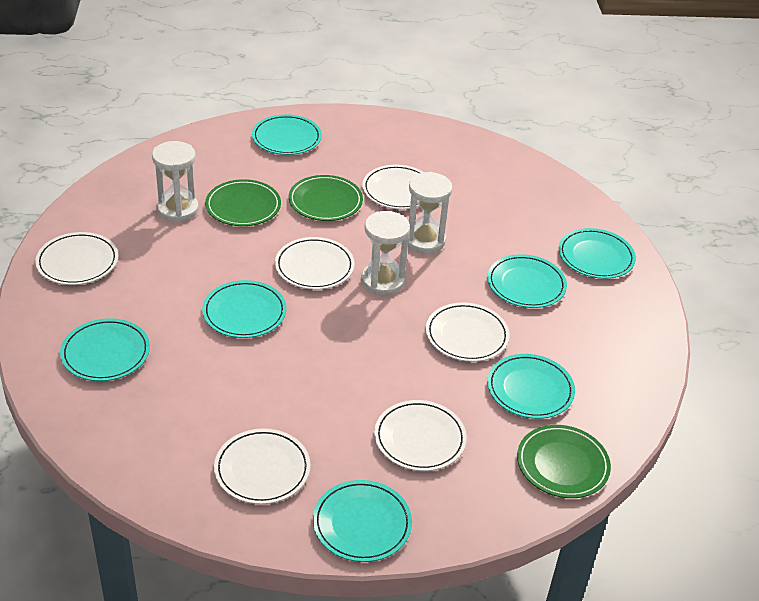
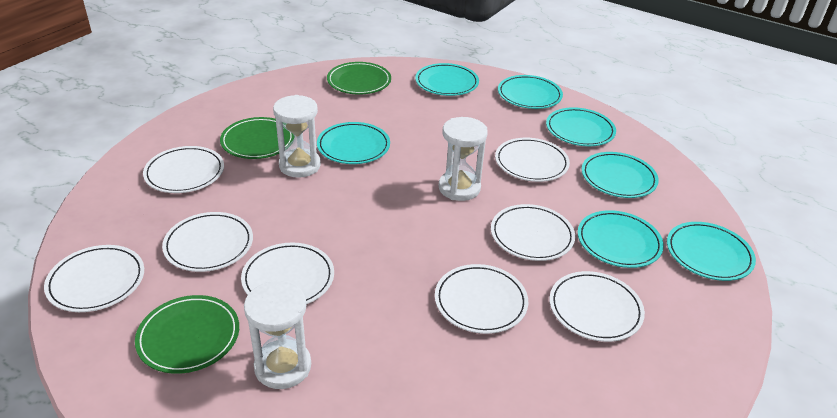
white plate: [35,232,118,285] [214,428,311,504] [275,237,355,290] [362,165,424,210] [374,400,467,471] [426,302,510,362] = 6 -> [44,245,144,312] [143,146,224,193] [162,212,253,272] [241,243,334,304] [435,264,528,334] [491,204,575,261] [495,138,570,182] [549,271,645,342] = 8

